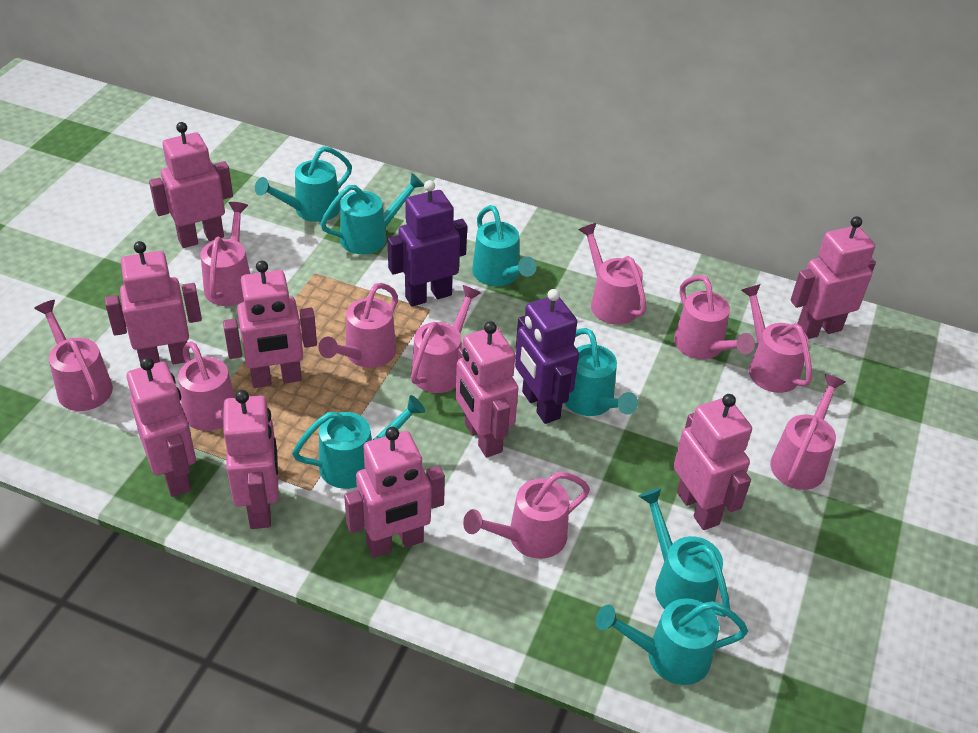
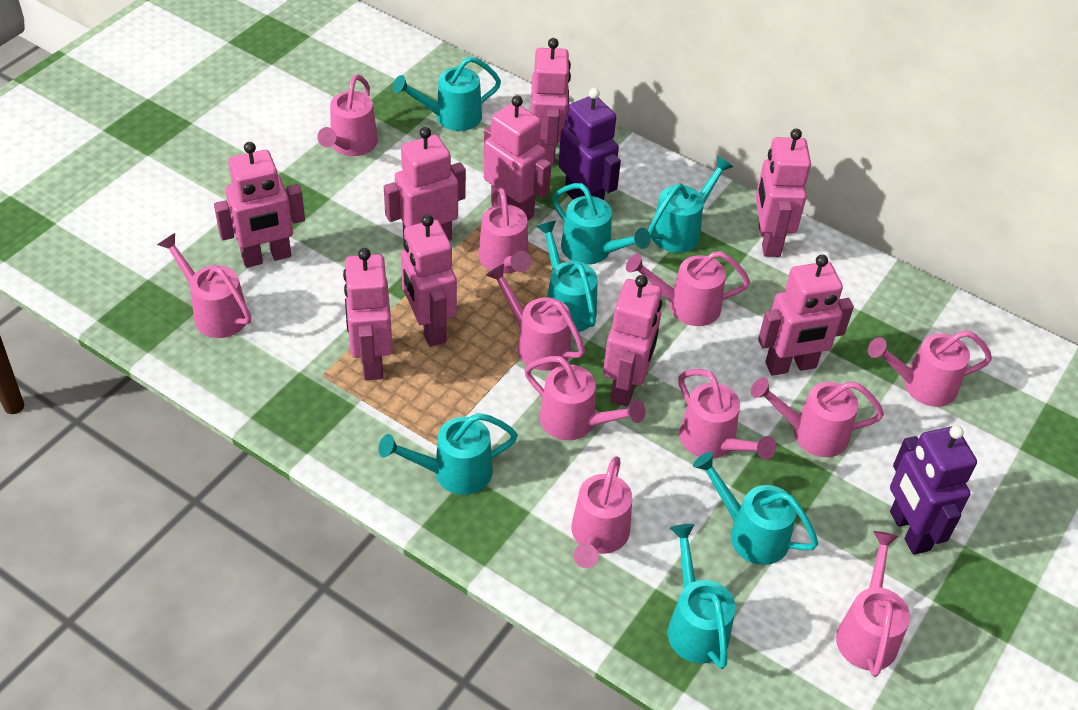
pink watering can: [34,300,113,411] [178,341,235,431] [200,202,250,306] [318,283,398,368] [411,285,481,393] [463,472,590,559] [578,223,647,325] [674,275,755,359] [741,284,812,393] [770,374,845,490] = 10 -> [157,233,251,338] [317,74,378,156] [478,188,532,274] [486,264,585,371] [524,356,645,440] [571,456,632,568] [626,251,750,326] [678,369,776,460] [751,377,884,457] [836,531,910,677] [868,330,992,407] = 11

